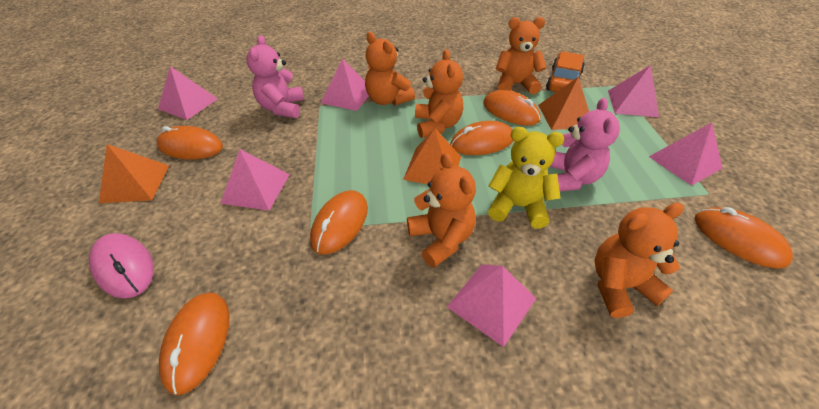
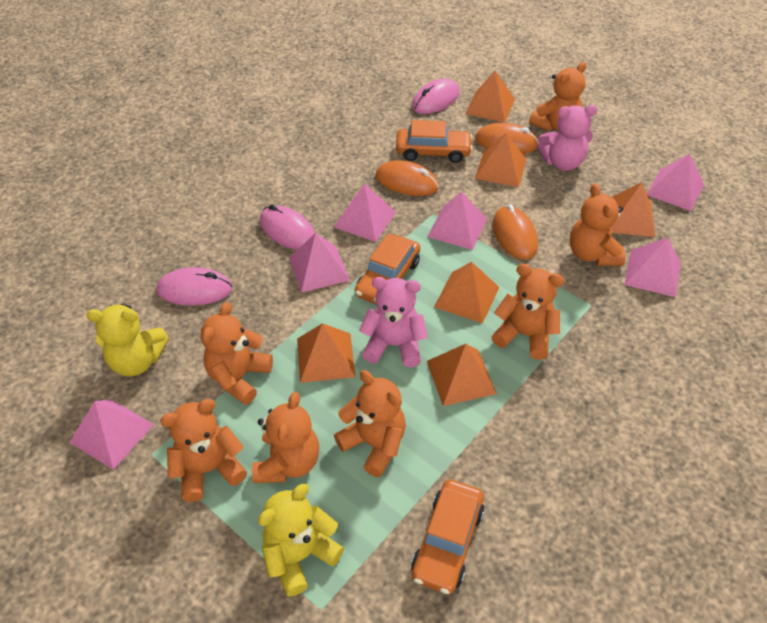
orange car: [546,51,585,92] = 1 -> [355,233,420,305] [396,120,473,163] [411,479,484,594] = 3
orange mouse: [157,126,223,159] [159,292,230,395] [310,190,368,255] [450,121,514,155] [483,90,541,126] [695,207,793,268] = 6 -> [375,160,439,196] [475,123,539,154] [493,205,538,259] = 3
orange pyramid: [99,144,169,203] [403,128,461,184] [538,77,589,130] = 3 -> [297,323,356,383] [427,344,497,406] [434,262,499,324] [465,71,515,122] [475,133,526,187] [610,182,655,237] = 6
orange teddy bear: [365,32,415,106] [407,152,476,268] [415,49,463,138] [496,17,547,94] [594,203,684,318] = 5 -> [160,399,247,502] [201,302,273,405] [252,392,320,483] [334,370,406,477] [491,264,564,360] [529,62,586,131] [570,183,626,266] = 7
pink mouse: [89,233,154,298] = 1 -> [157,267,232,306] [260,204,315,250] [412,78,460,114] = 3
yellow teddy bear: [488,127,564,229] = 1 -> [86,303,169,376] [258,484,344,597] = 2

